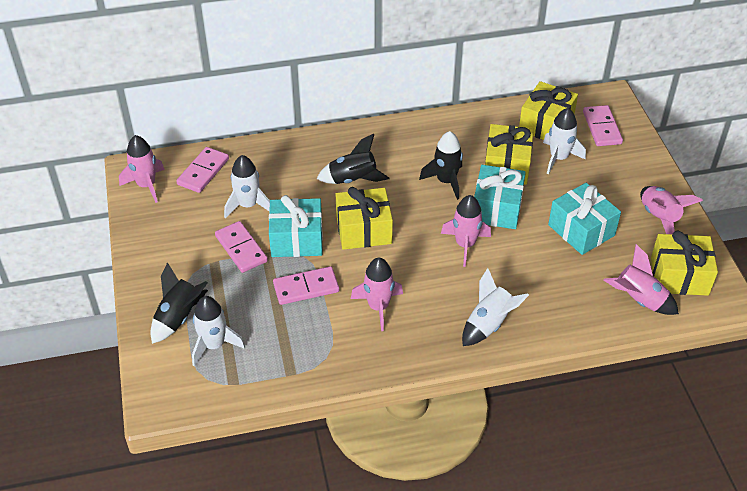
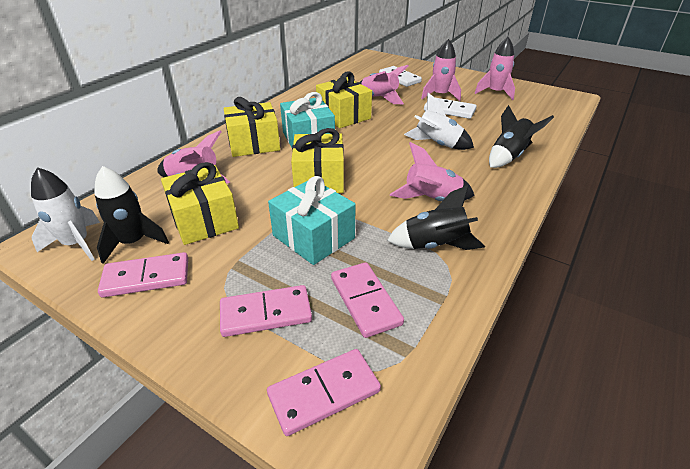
turquoise gift: [269,195,323,257] [474,165,526,229] [548,183,621,255] = 3 -> [268,176,356,265] [280,92,335,147] = 2
white domino: none = 0 -> [379,66,422,87] [424,98,477,119] = 2
white rocket: [192,296,245,367] [224,155,270,218] [462,268,529,346] [543,108,586,175] = 4 -> [31,167,100,261] [404,93,474,150] = 2

